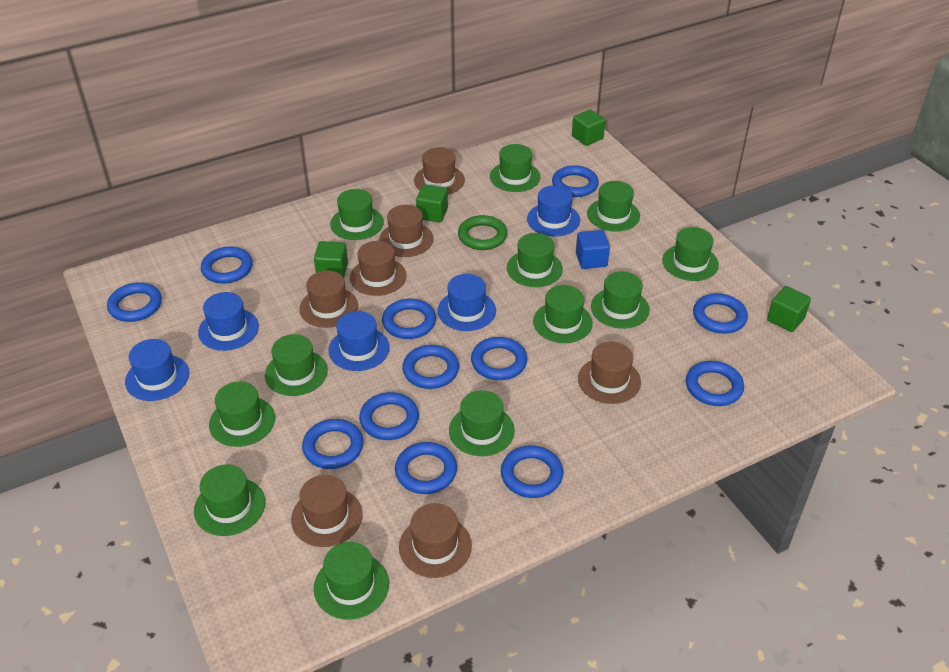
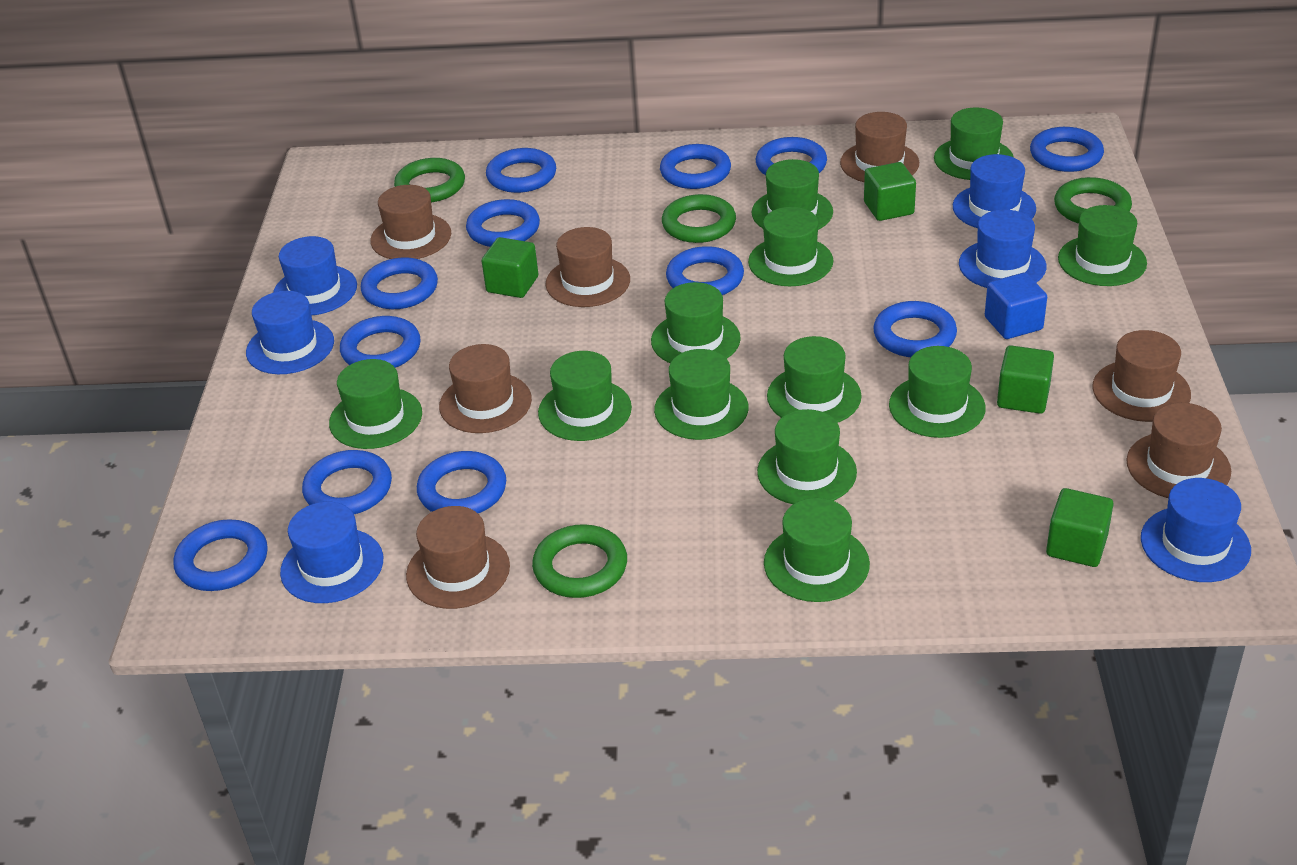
blue hat: [125,339,189,401] [198,292,259,351] [328,311,390,371] [438,274,496,331] [527,185,580,237] = 5 -> [246,291,334,374] [273,236,357,315] [280,502,383,603] [953,154,1036,228] [959,209,1046,288] [1141,478,1251,582] = 6
green ring: [458,215,507,250] = 1 -> [394,158,465,202] [532,524,627,598] [662,194,736,243] [1054,177,1132,224] = 4

